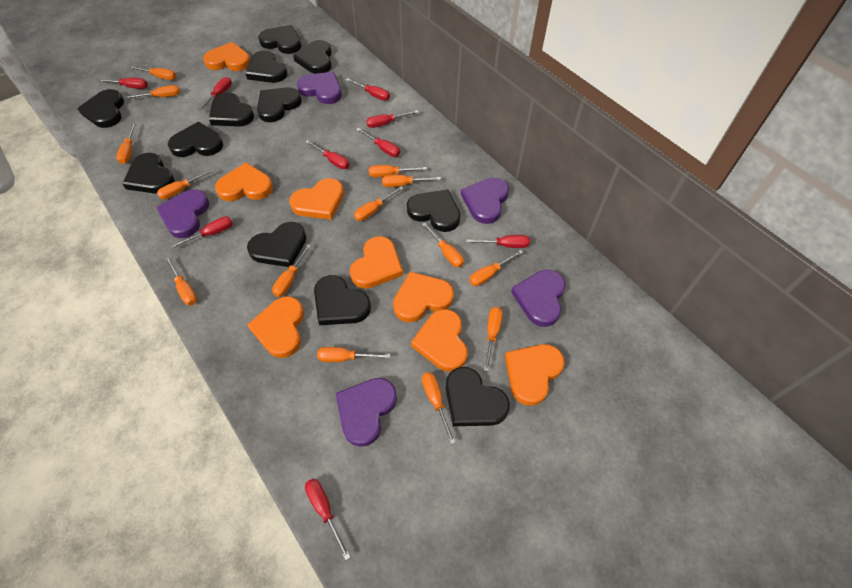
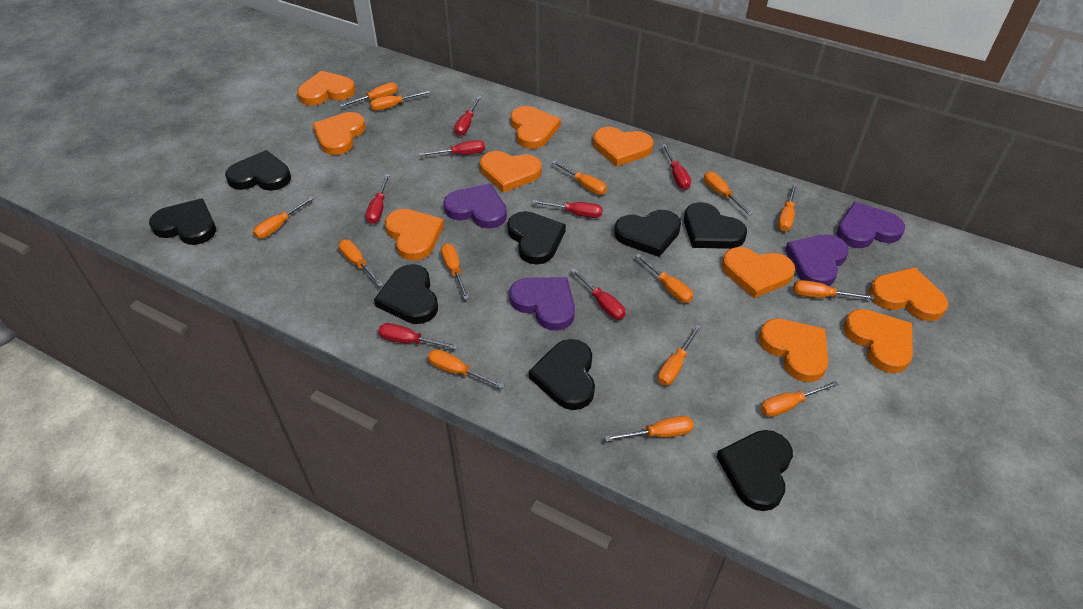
black heart: [77,89,124,128] [122,153,175,194] [168,122,223,157] [209,92,254,127] [245,51,288,83] [247,222,306,267] [257,87,302,122] [258,25,301,54] [293,40,332,74] [314,275,371,325] [407,189,460,232] [446,367,510,426] = 12 -> [149,198,216,245] [225,150,291,191] [374,264,438,324] [507,211,566,265] [529,339,595,410] [614,210,681,257] [684,202,747,249] [717,430,793,511] = 8
orange heart: [203,42,250,71] [215,162,273,201] [247,296,304,358] [289,178,344,220] [350,236,403,289] [393,272,454,322] [411,309,468,372] [505,344,565,406] = 8 -> [297,71,355,106] [313,112,366,155] [385,209,444,261] [480,151,541,193] [511,106,561,149] [593,127,653,167] [722,247,795,298] [759,319,828,382] [843,309,913,373] [869,267,948,321] = 10
purple heart: [156,189,209,238] [297,72,342,104] [336,378,397,447] [461,178,509,224] [511,270,566,327] = 5 -> [443,183,507,229] [509,277,575,331] [785,235,849,286] [837,202,905,248] = 4
red screwdriver: [96,78,148,89] [170,216,233,249] [197,77,232,111] [305,140,350,169] [305,478,350,560] [346,78,390,101] [356,128,400,157] [366,110,419,128] [466,235,530,248] = 9 -> [366,174,390,224] [378,323,458,349] [419,140,485,156] [454,96,481,136] [532,200,603,218] [571,268,625,320] [662,144,691,189] = 7

